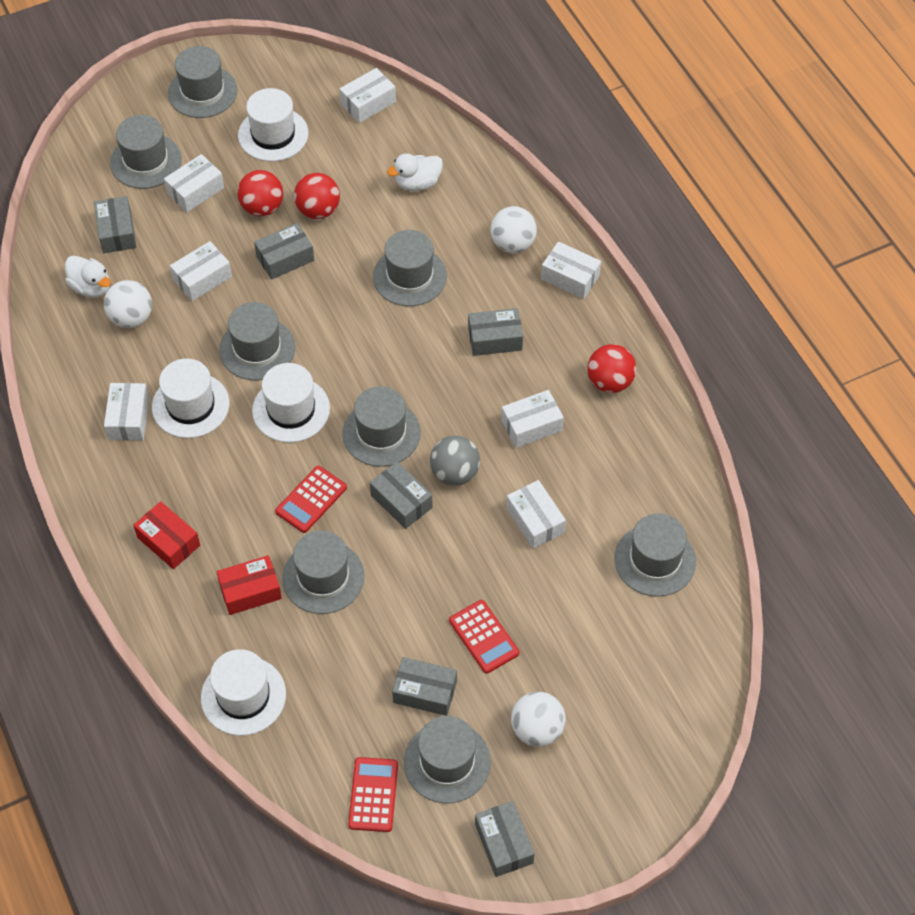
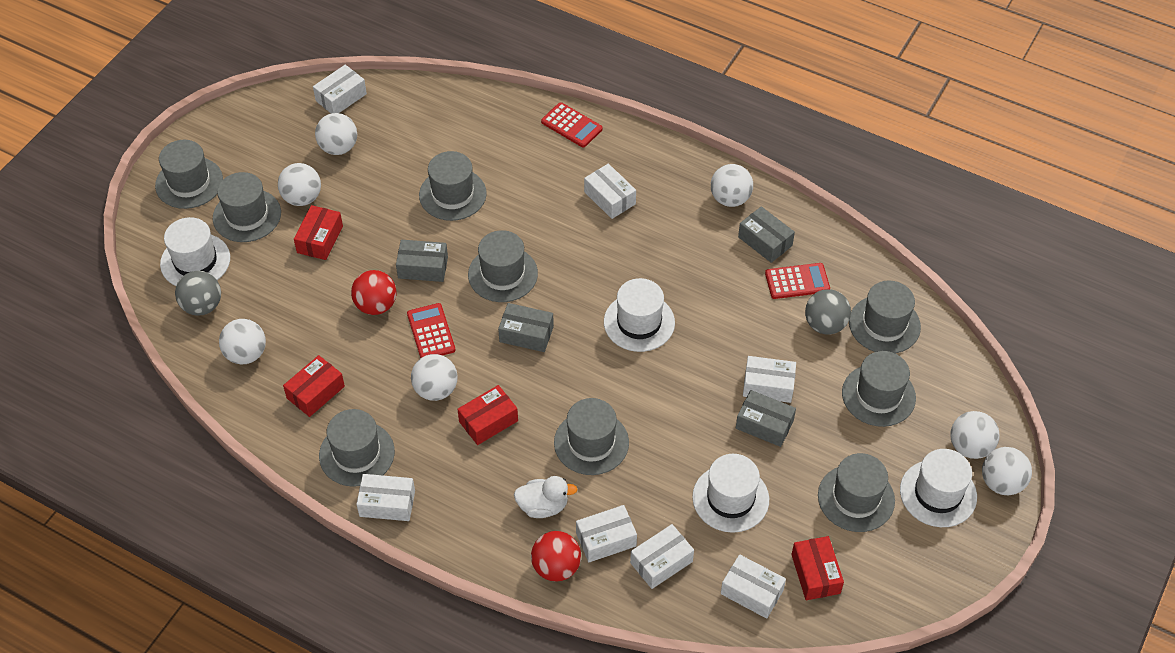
grey ball: [430,435,480,486] = 1 -> [175,271,221,316] [805,289,851,334] = 2
grey box: [94,196,137,253] [254,223,314,280] [370,461,433,529] [392,657,457,716] [468,308,523,356] [475,801,535,877] = 6 -> [396,240,448,282] [498,303,554,352] [736,390,796,447] [738,206,795,263] = 4
grey hat: [110,115,181,189] [168,46,237,118] [219,302,295,380] [282,530,364,614] [342,386,421,467] [373,230,447,306] [404,716,491,803] [614,513,696,597] = 8 -> [155,140,223,209] [213,172,281,242] [319,409,395,487] [419,151,487,221] [468,230,538,302] [554,398,629,475] [818,453,895,532] [842,351,916,427] [849,280,921,353] = 9
red ball: [237,170,283,216] [294,173,340,219] [587,344,636,393] = 3 -> [351,270,397,315] [531,531,581,582] = 2
red box: [133,501,200,569] [217,555,282,615] = 2 -> [283,355,345,417] [294,205,343,260] [458,385,518,445] [791,536,844,600] = 4
white ball: [104,280,152,328] [491,206,537,253] [511,692,566,747] = 3 -> [219,319,266,365] [278,163,321,206] [315,113,357,155] [411,354,458,401] [711,164,753,207] [950,411,999,459] [982,447,1032,495] = 7
white duck: [65,255,111,298] [387,153,443,191] = 2 -> [514,476,578,518] = 1

